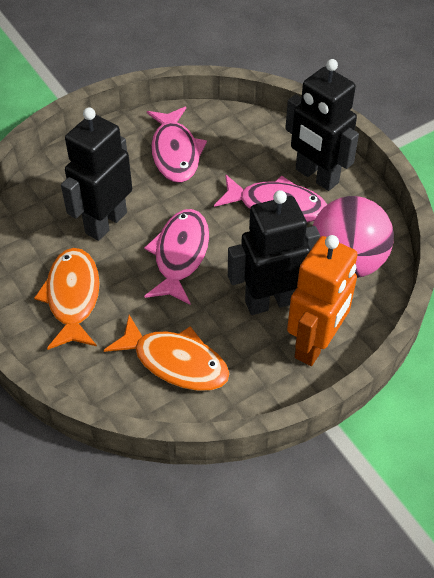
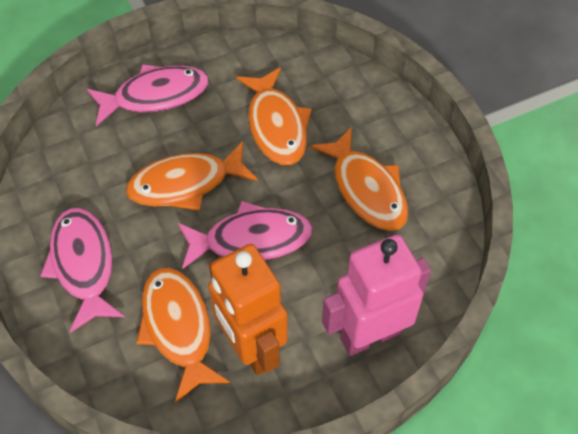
black robot: [61,107,132,241] [228,190,320,315] [285,59,359,191] = 3 -> none = 0
orange fish: [34,248,100,350] [104,315,230,391] = 2 -> [126,141,258,211] [136,268,230,403] [236,67,312,165] [310,127,408,231] = 4
pink ball: [313,196,394,278] = 1 -> none = 0
pink robot: none = 0 -> [322,235,431,356] = 1

